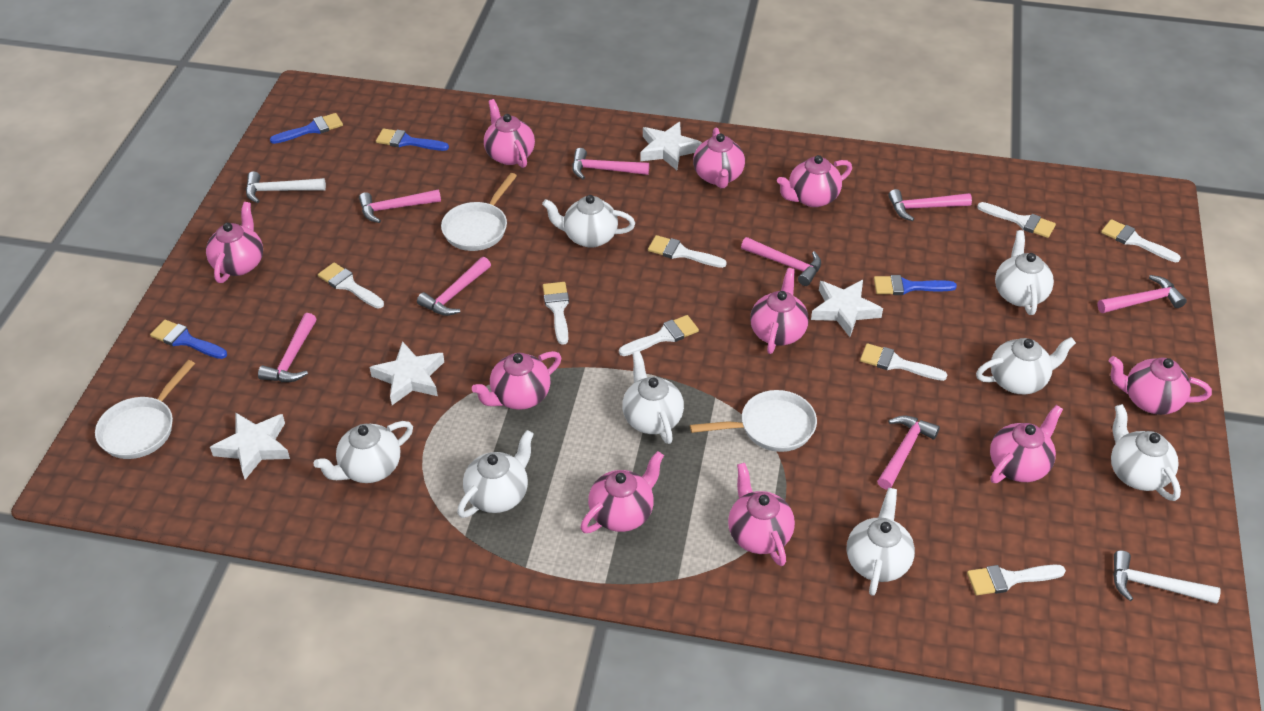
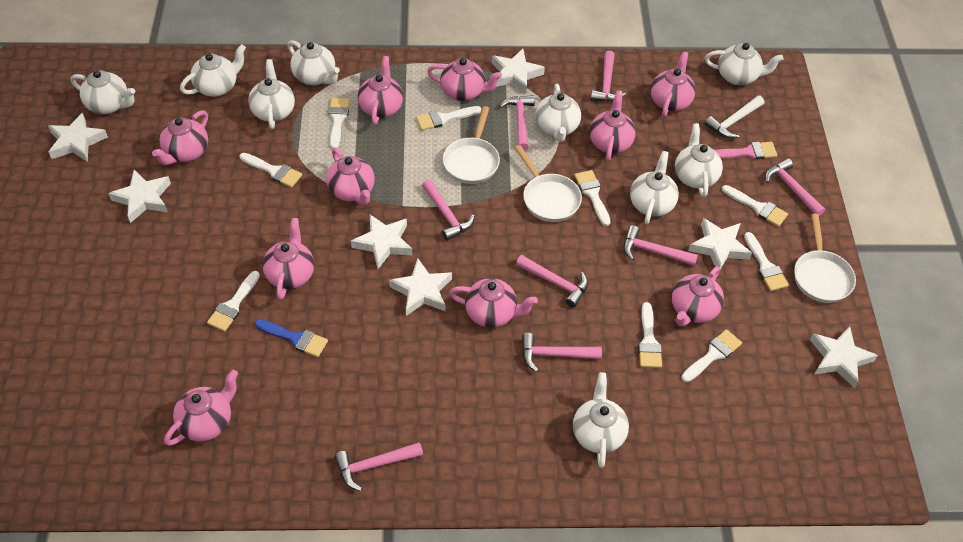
blue brush: [150,320,227,359] [270,113,343,144] [376,128,449,151] [874,275,957,295] = 4 -> [255,319,328,357] = 1
pink brush: none = 0 -> [715,142,777,159] = 1
white brush: [318,263,384,309] [543,282,569,345] [619,315,699,356] [648,235,727,268] [860,343,948,381] [967,565,1066,595] [977,202,1056,238] [1101,219,1181,262] = 8 -> [207,271,260,332] [239,153,302,188] [329,98,350,149] [416,106,481,131] [574,170,610,226] [638,302,662,368] [681,329,742,382] [722,185,788,227] [744,232,789,291] = 9
white hammer: [246,171,326,203] [1113,550,1221,604] = 2 -> [705,96,764,139] = 1
white star: [210,413,290,480] [370,341,444,405] [640,122,702,170] [811,280,883,337] = 4 -> [48,112,108,162] [108,170,171,223] [351,215,412,269] [389,258,452,316] [492,49,545,94] [688,218,752,269] [810,326,878,388] = 7
white teapot: [313,421,413,483] [457,430,534,518] [542,195,635,248] [622,351,684,444] [847,488,915,596] [976,337,1076,394] [995,230,1054,315] [1111,404,1181,501] = 8 -> [70,70,135,114] [180,44,246,97] [248,59,295,129] [288,40,340,85] [536,84,581,142] [573,372,629,468] [630,151,679,224] [675,123,723,197] [705,43,783,85] = 9

